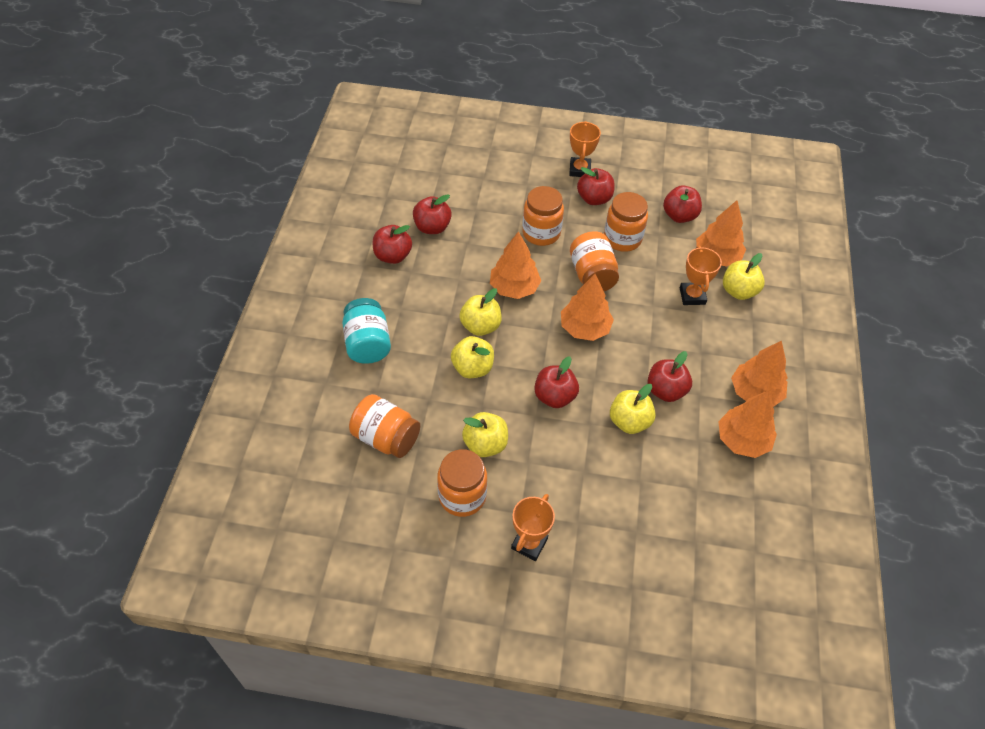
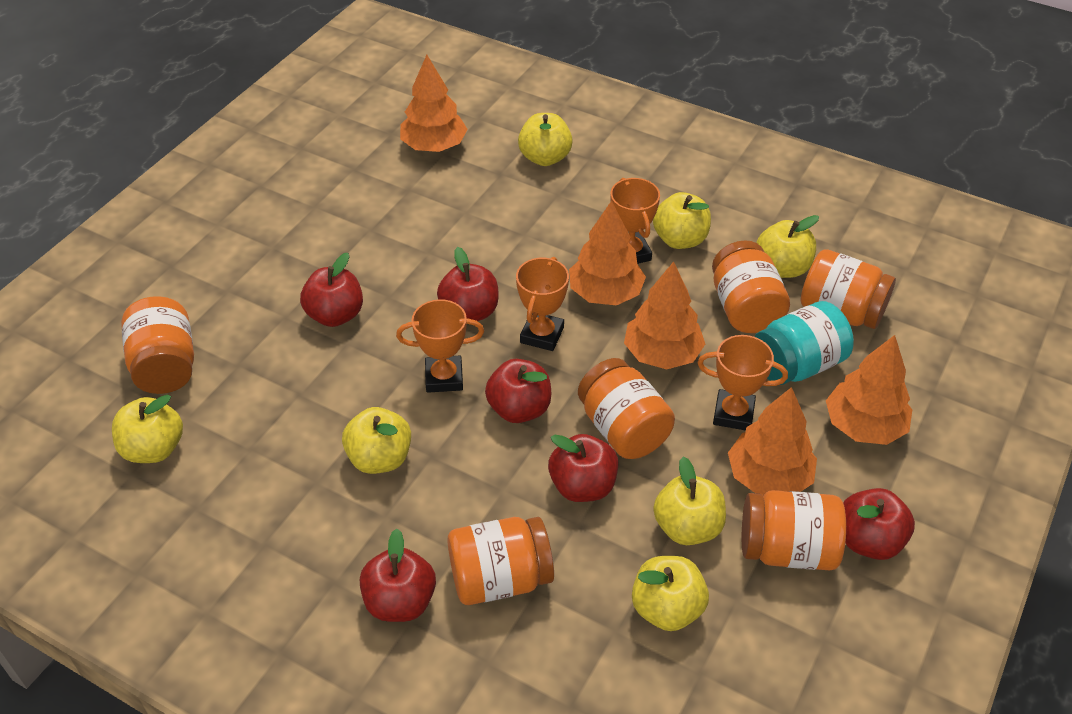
orange jar: [349,394,420,458] [437,449,487,517] [522,186,564,246] [570,231,619,291] [604,192,648,252] = 5 -> [121,296,194,394] [448,517,554,605] [578,358,675,459] [712,240,790,333] [742,490,846,570] [801,249,896,329] = 6
orange trophy: [511,494,555,561] [569,121,601,177] [680,246,722,305] = 3 -> [396,299,484,393] [516,257,569,351] [611,178,660,264] [698,335,788,431] = 4
yellow apple: [451,336,494,378] [459,288,502,336] [462,412,508,457] [610,384,656,434] [723,253,765,300] = 5 -> [112,395,183,463] [342,407,411,474] [518,113,573,166] [632,556,709,631] [653,192,711,249] [653,457,726,545] [756,215,819,278] = 7

